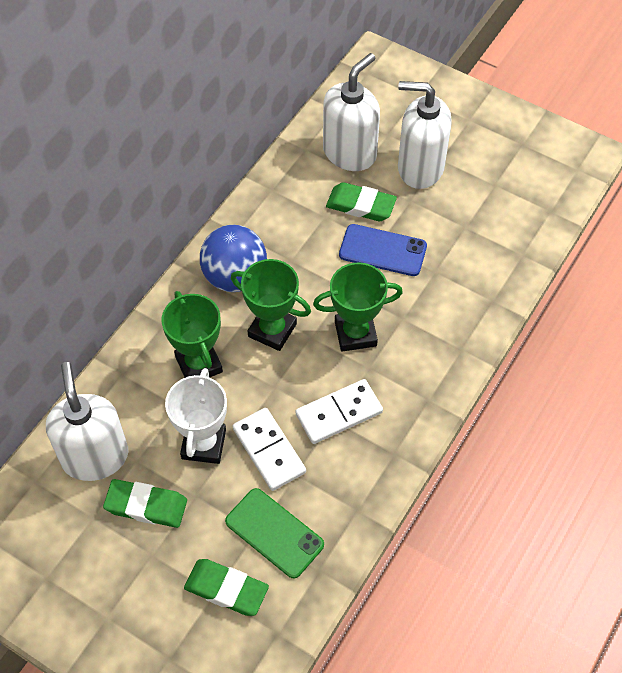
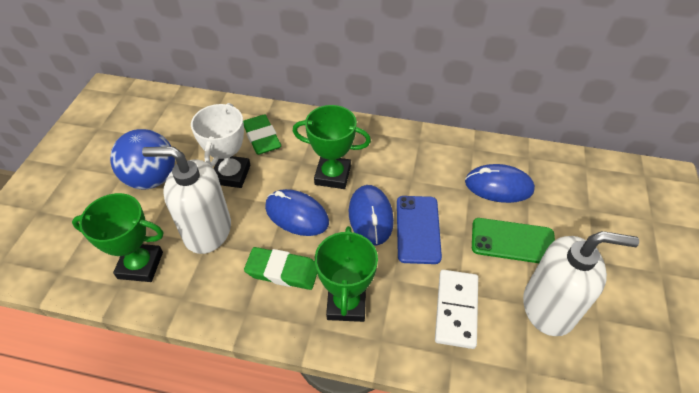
blue mouse: none = 0 -> [265,189,329,236] [349,185,394,245] [465,164,535,203] = 3
green eraser: [103,479,187,528] [184,559,269,616] [326,182,397,221] = 3 -> [243,114,281,155] [244,247,317,290] = 2
white domino: [233,408,306,491] [296,379,383,444] = 2 -> [435,270,478,349] = 1
white soap dispenser: [46,362,128,481] [323,53,380,171] [398,81,452,189] = 3 -> [142,147,231,254] [523,231,639,336] = 2

